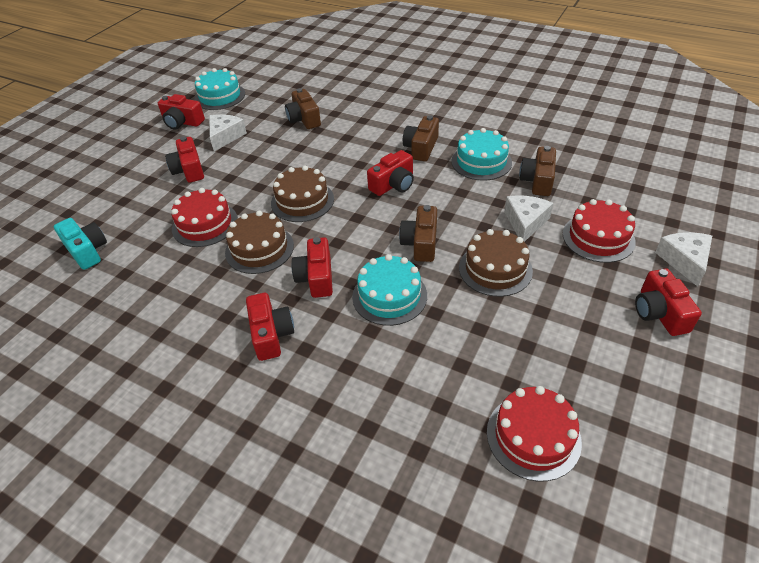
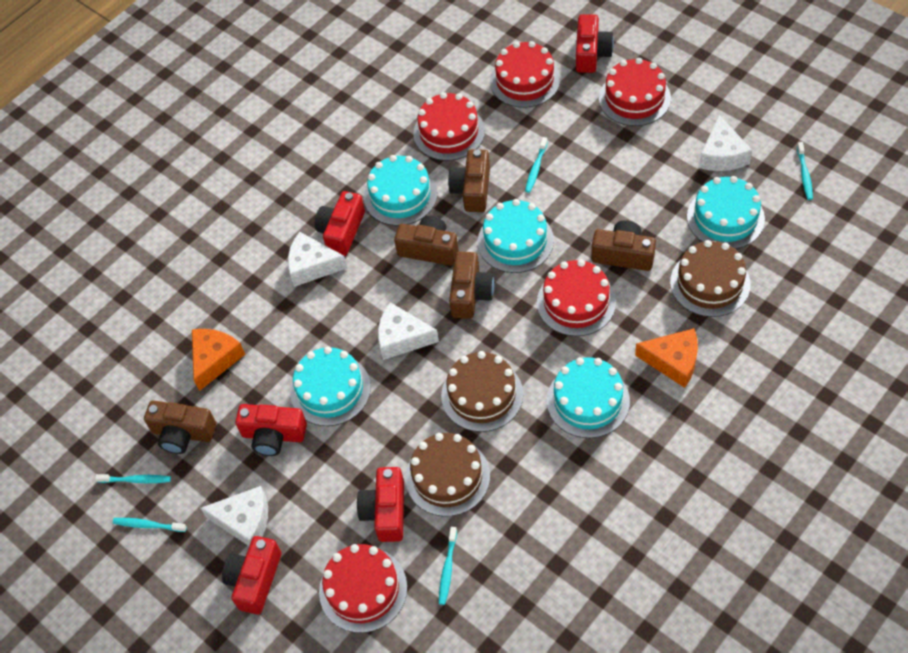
brown camera: [285,88,321,129] [399,205,437,262] [403,115,439,161] [519,146,556,196] = 4 -> [144,400,216,454] [394,216,459,266] [448,149,490,212] [449,252,494,319] [591,220,656,271] = 5
orange cheese: none = 0 -> [192,329,245,391] [635,328,698,388] = 2
red cake: [171,188,238,247] [487,386,582,481] [563,199,636,263] = 3 -> [319,544,407,633] [413,92,485,161] [490,41,560,108] [537,259,616,336] [599,58,671,126] = 5
red camera: [158,94,205,130] [165,137,204,182] [246,293,294,361] [291,237,333,298] [367,150,414,196] [635,268,702,336] = 6 -> [222,536,281,615] [235,404,307,456] [315,191,365,256] [357,467,404,542] [576,14,614,73] = 5
turquoise cake: [195,68,245,110] [352,254,427,326] [451,128,512,181] = 3 -> [290,346,371,426] [364,155,437,226] [478,199,554,273] [547,357,630,438] [687,176,765,249] = 5
turquoise camera: [54,218,107,270] = 1 -> none = 0
turquoise toothbrush: none = 0 -> [95,474,171,483] [113,518,187,532] [439,527,457,605] [525,137,548,193] [797,142,813,200] = 5
white cheese: [209,114,247,151] [504,195,553,242] [655,232,712,287] = 3 -> [201,486,268,546] [288,232,347,287] [378,302,439,360] [699,115,752,171] = 4

